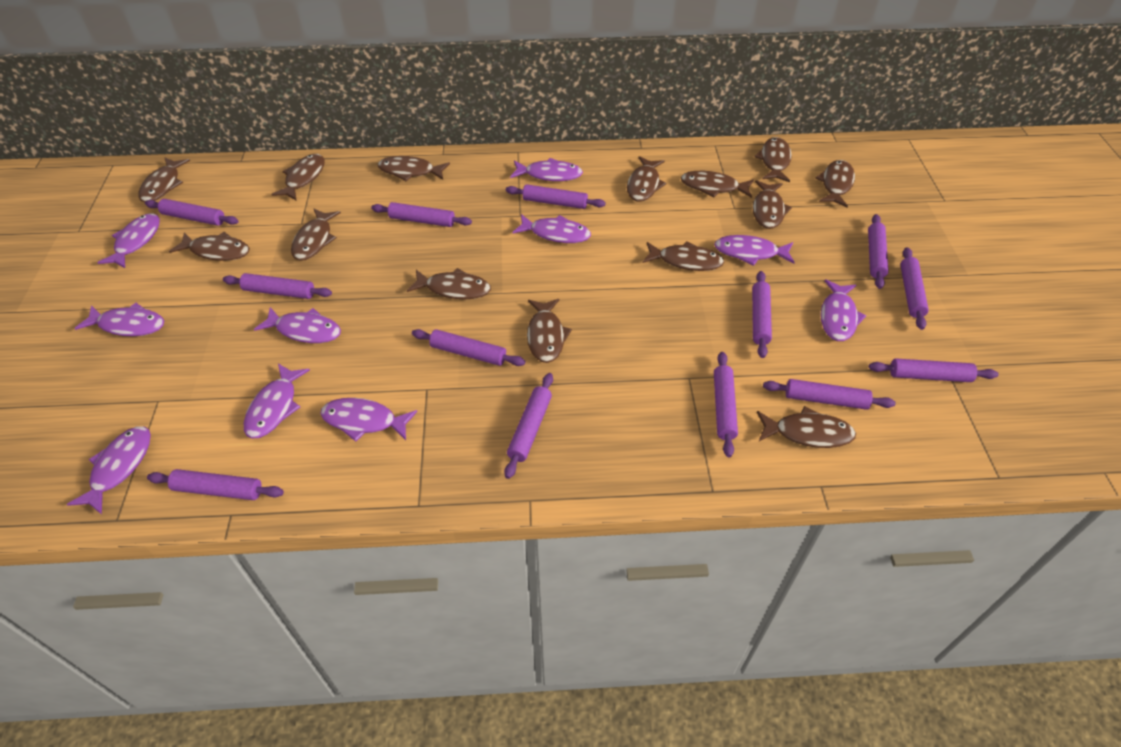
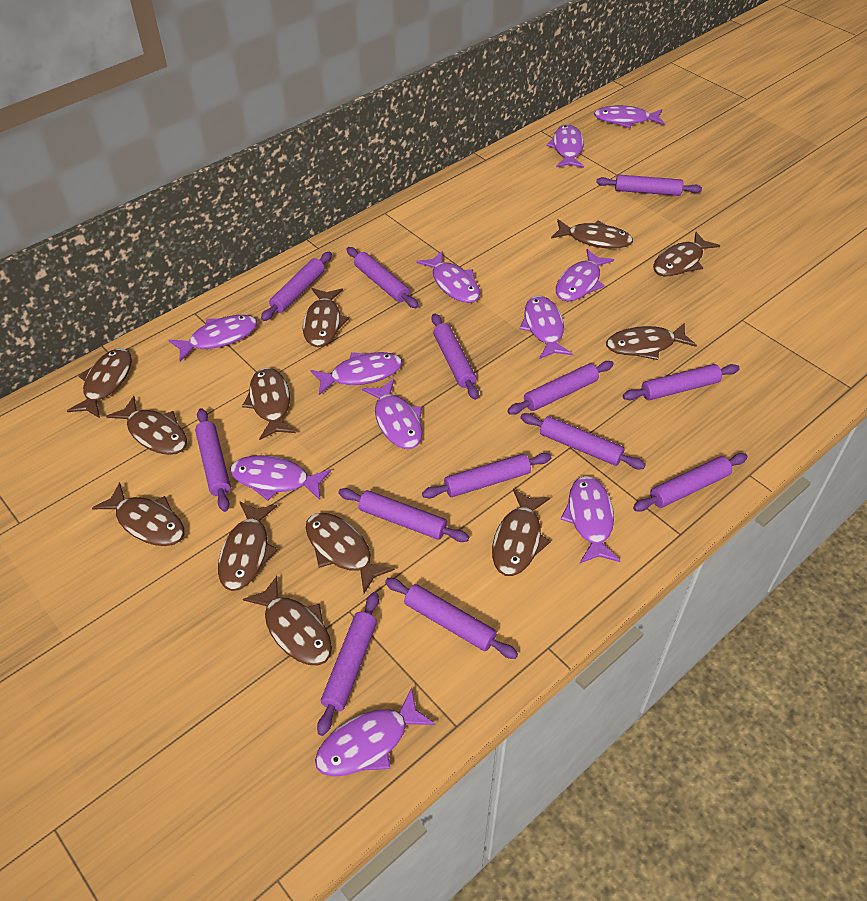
brown fish: [138,157,190,202] [169,232,250,261] [271,154,325,201] [291,209,341,261] [378,156,450,181] [407,268,491,299] [527,299,572,363] [627,156,666,202] [643,241,724,271] [680,171,754,198] [753,180,792,229] [754,137,792,182] [757,406,856,448] [815,160,855,207] = 14 -> [67,348,132,418] [92,482,184,546] [106,396,187,455] [218,501,278,591] [242,367,296,440] [243,576,332,665] [303,288,349,347] [306,513,395,593] [492,488,551,576] [551,219,633,249] [606,323,697,360] [653,232,720,277] = 12
purple fish: [67,426,151,515] [74,303,164,336] [97,213,160,268] [244,364,310,439] [254,307,341,343] [320,398,417,442] [510,158,583,181] [513,214,591,243] [714,235,795,266] [821,279,866,341] = 10 -> [169,315,257,362] [230,455,331,501] [310,352,402,395] [315,688,435,777] [362,379,422,449] [417,251,480,303] [520,295,573,359] [547,124,584,168] [556,249,614,301] [560,476,620,563] [594,105,665,128] = 11

